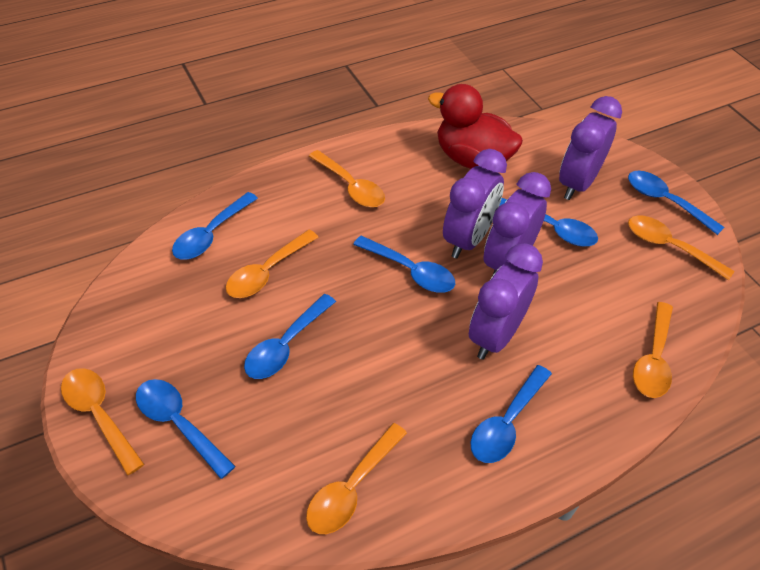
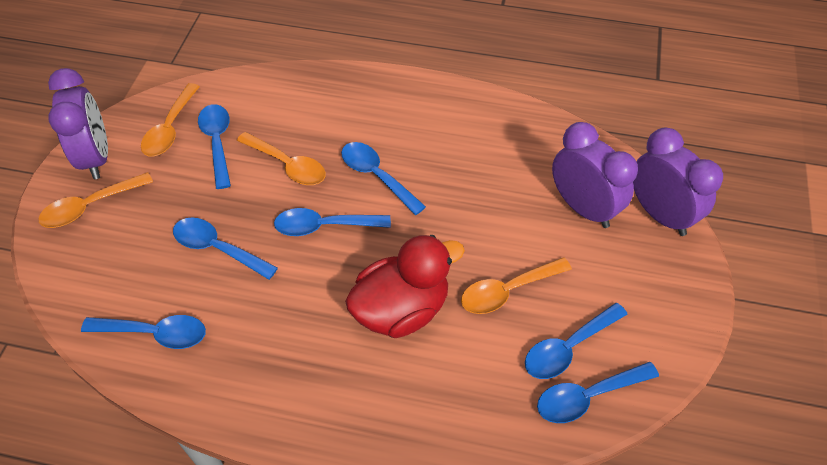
orange spoon: [61,368,144,475] [226,230,318,298] [306,423,407,534] [309,150,385,207] [628,215,734,280] [633,302,673,398] = 6 -> [38,172,153,228] [141,83,200,157] [237,132,326,185] [461,257,572,314] = 4
purple clock: [443,149,507,259] [469,243,543,360] [484,172,551,275] [559,96,622,200] = 4 -> [48,68,108,179] [552,122,638,228] [633,128,723,236] = 3

